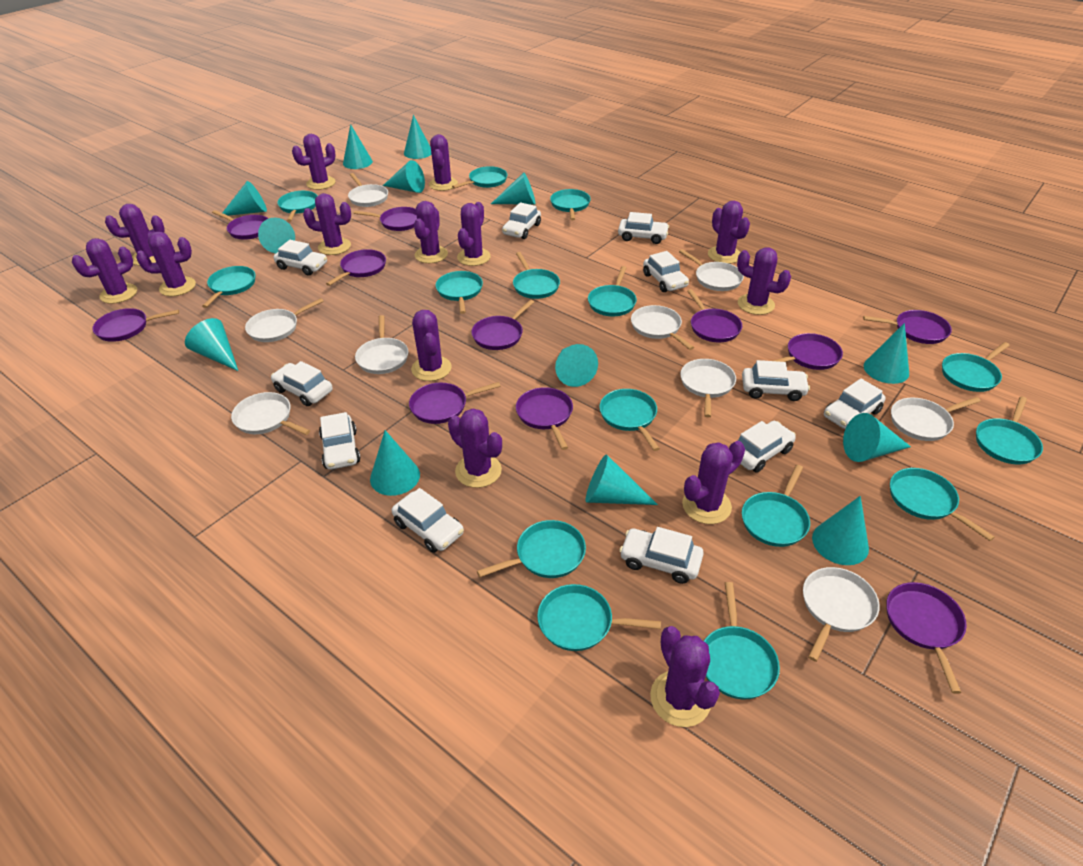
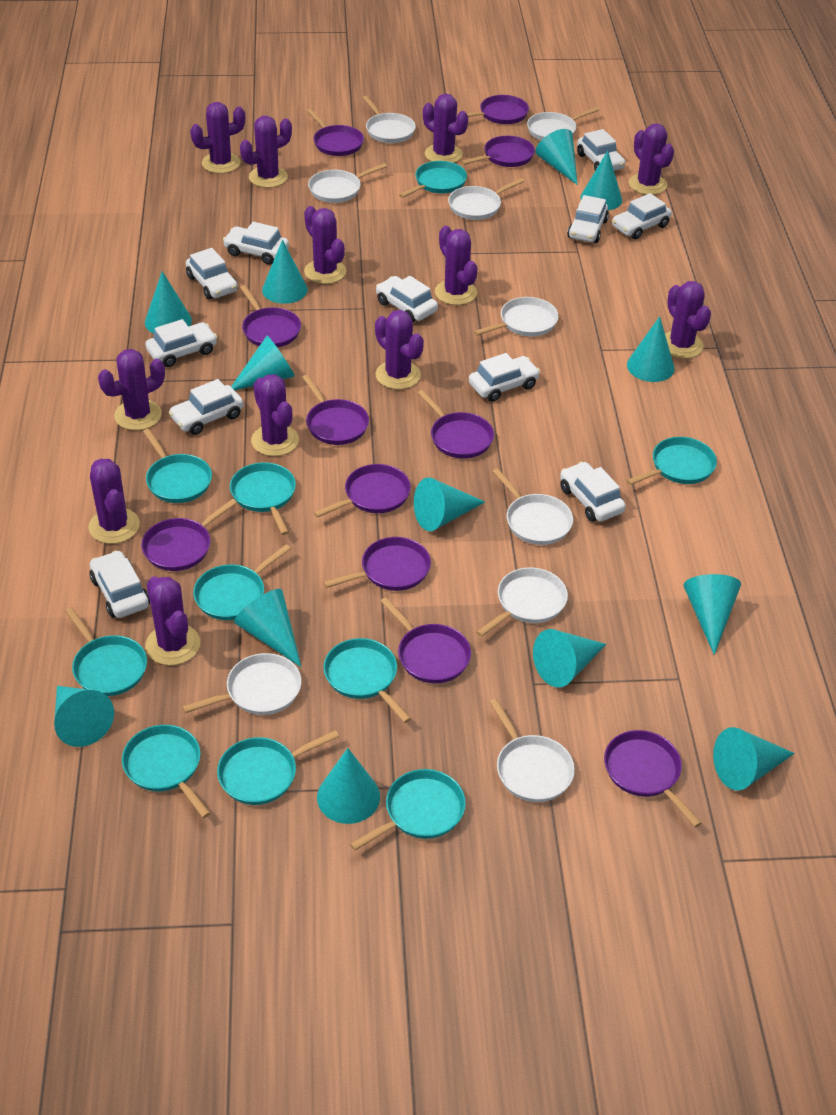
purple cactus: [72,238,137,304] [105,204,165,266] [136,232,196,296] [292,134,336,190] [303,193,351,255] [411,310,452,381] [414,201,448,263] [429,134,458,191] [448,409,502,488] [457,202,491,266] [650,626,720,727] [682,441,745,524] [708,201,750,264] [737,247,791,315] = 14 -> [88,459,140,544] [98,349,165,431] [145,576,200,665] [190,102,245,174] [240,116,292,188] [251,374,299,456] [304,206,346,284] [375,310,424,389] [423,94,468,163] [435,226,478,305] [629,124,674,195] [665,281,711,359] = 12
turquoise pan: [202,266,255,308] [277,191,318,222] [436,271,483,314] [452,166,508,188] [477,520,586,578] [513,252,560,299] [537,584,661,651] [550,189,591,220] [588,266,637,316] [599,389,660,451] [704,582,780,699] [742,465,810,547] [890,468,995,541] [942,342,1010,392] [976,396,1043,464] = 15 -> [65,607,147,696] [122,725,211,818] [143,429,212,503] [193,544,291,620] [217,730,339,805] [230,462,296,535] [323,638,411,723] [350,769,466,851] [399,161,467,198] [626,437,717,485] = 10

